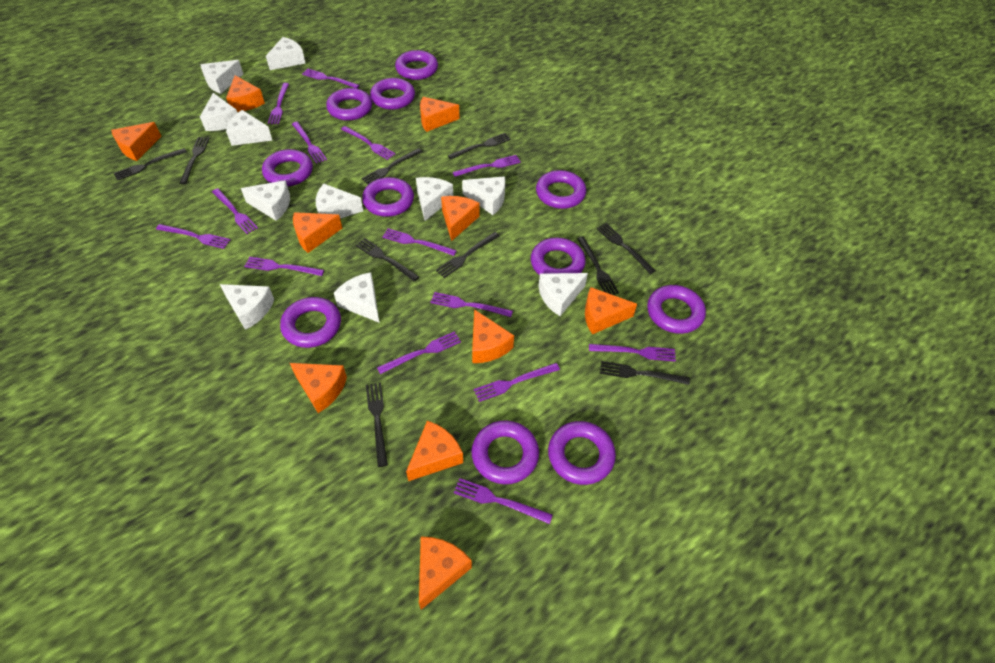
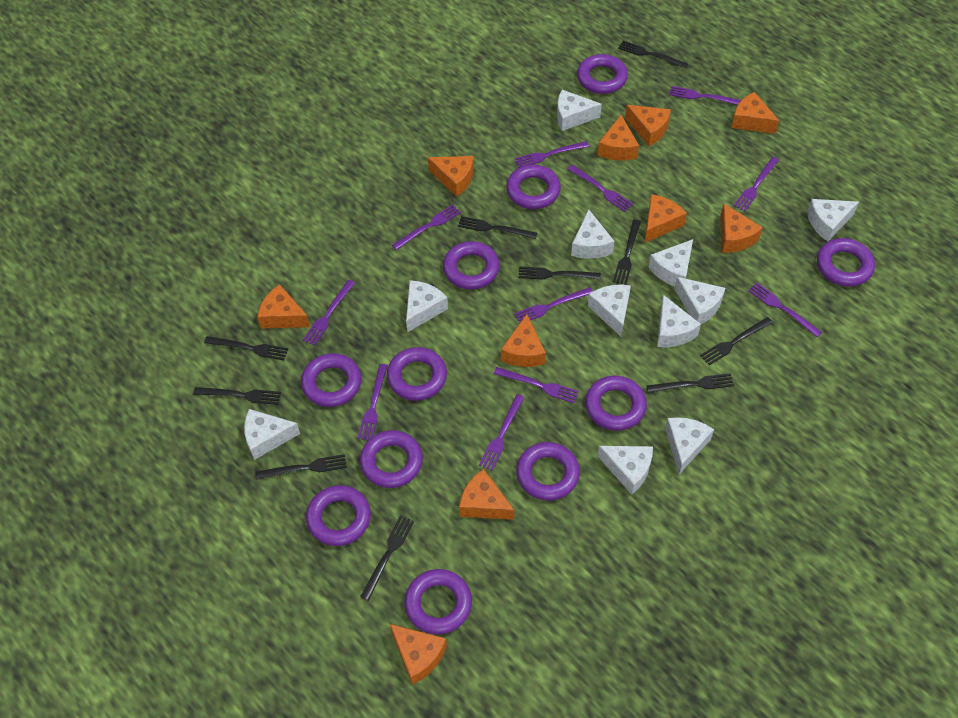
purple fork: [156,224,231,249] [212,188,258,234] [244,257,324,276] [268,83,289,124] [292,122,327,164] [302,68,360,89] [341,126,395,160] [377,331,461,374] [382,228,457,256] [430,292,513,317] [453,155,521,177] [454,478,553,524] [474,363,560,402] [589,344,676,362] = 14 -> [303,280,355,346] [358,364,388,440] [392,204,461,250] [479,394,525,471] [494,367,579,403] [514,141,589,168] [514,287,593,323] [568,165,633,212] [669,86,741,105] [734,157,779,211] [748,283,822,337] = 11

